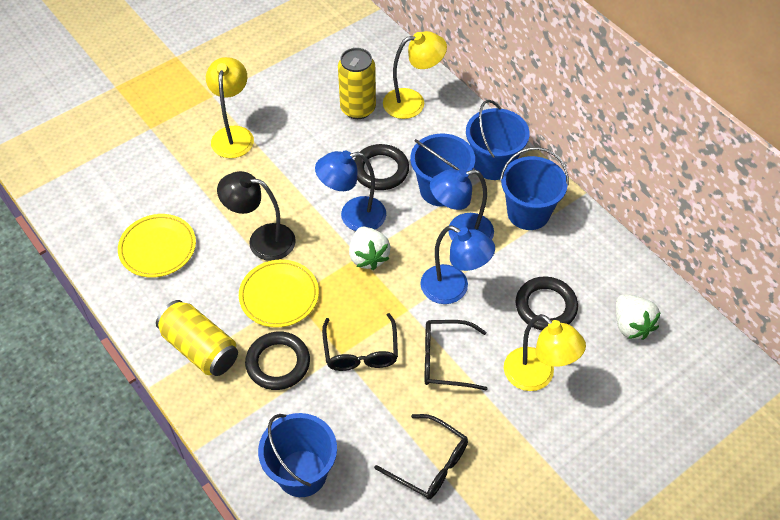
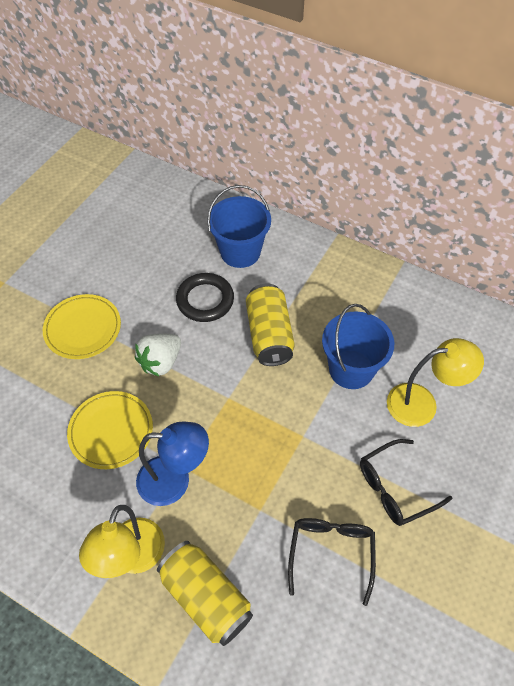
black glasses: [322,313,398,371] [374,414,468,500] [424,320,488,391] = 3 -> [288,518,376,606] [360,439,453,526] = 2
black lamp: [217,171,296,261] = 1 -> none = 0
black ring: [245,331,310,390] [354,144,409,190] [516,276,578,331] = 3 -> [176,273,234,322] = 1
blue bucket: [258,413,337,497] [410,133,475,206] [466,100,530,180] [500,147,569,230] = 4 -> [207,185,271,268] [322,304,394,389] = 2
blue lamp: [315,150,386,231] [420,225,495,304] [430,168,494,241] = 3 -> [136,422,209,506] = 1
white strawberry: [349,227,390,270] [616,294,661,340] = 2 -> [135,334,181,376] = 1
yellow lamp: [206,57,254,158] [383,31,447,119] [504,314,586,391] = 3 -> [79,505,165,578] [387,338,484,427] = 2

